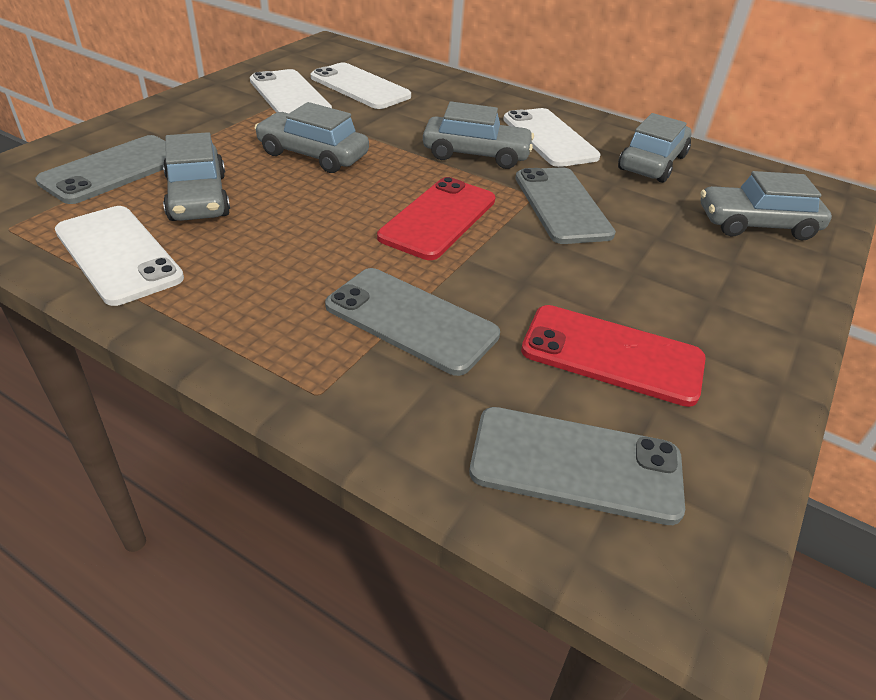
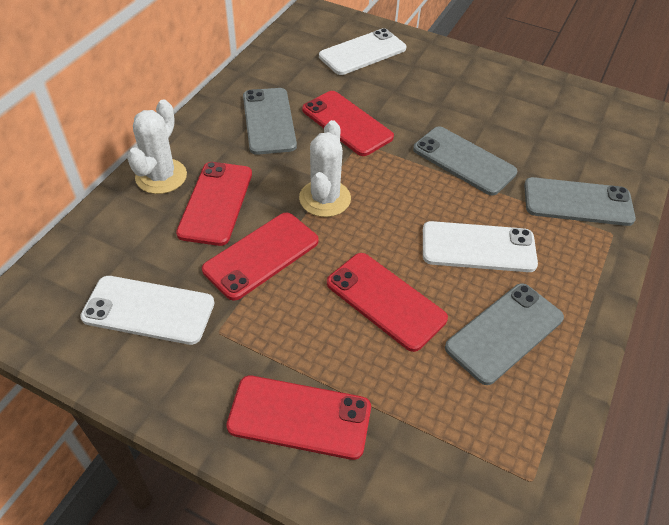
grey car: [163,132,230,221] [254,102,369,173] [423,101,534,169] [618,113,692,183] [700,171,832,241] = 5 -> none = 0
red phone: [377,177,495,260] [521,305,706,407] = 2 -> [176,162,252,246] [202,213,319,301] [226,376,371,460] [302,91,394,156] [327,253,448,352] = 5
white cactus: none = 0 -> [127,99,187,194] [299,120,351,217] = 2
white phone: [55,206,184,306] [250,69,332,113] [311,63,411,109] [503,108,600,167] = 4 -> [80,276,214,345] [319,28,406,75] [423,221,538,272] = 3

